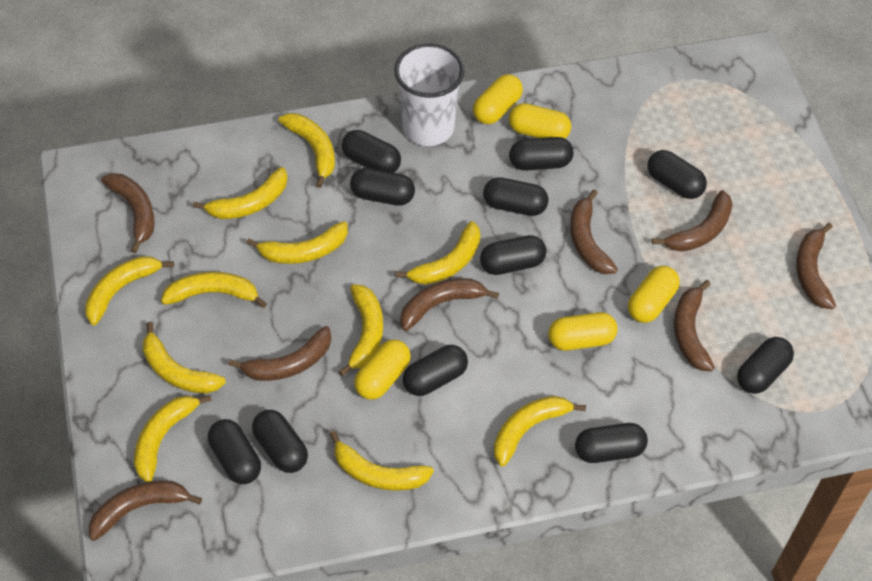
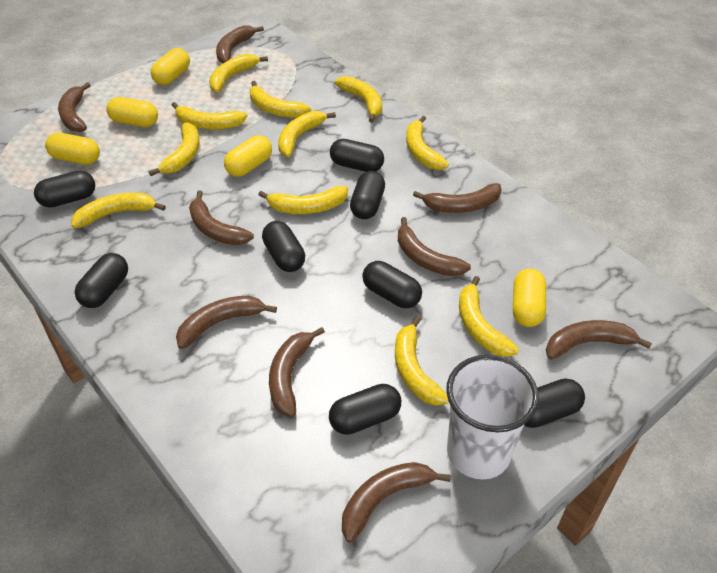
black capsule: [208,419,261,484] [252,410,308,473] [342,130,401,173] [350,168,415,206] [403,345,468,396] [480,235,547,275] [483,177,548,216] [509,137,574,171] [575,423,648,463] [647,150,707,199] [737,337,794,394] = 11 -> [34,171,95,208] [74,253,128,308] [262,221,305,272] [329,384,401,435] [330,139,384,172] [350,171,385,219] [362,261,422,308] [524,378,585,428] = 8
brown banana: [89,480,202,541] [101,173,155,253] [228,326,332,381] [400,278,499,331] [570,190,618,274] [652,190,733,252] [674,280,715,372] [796,223,836,309] = 8 -> [58,82,91,132] [176,296,277,349] [189,190,254,245] [216,25,264,63] [269,327,325,417] [342,462,451,543] [398,217,471,276] [413,183,502,213] [546,320,652,360] = 9

